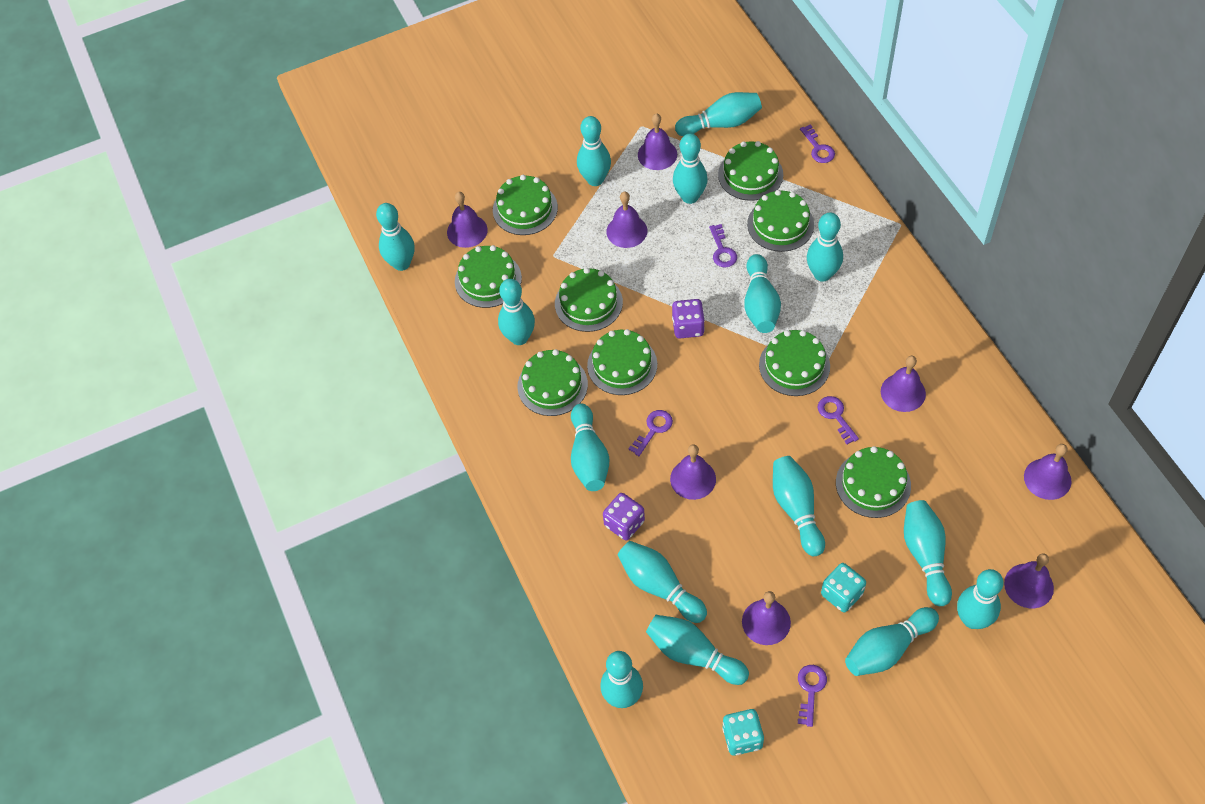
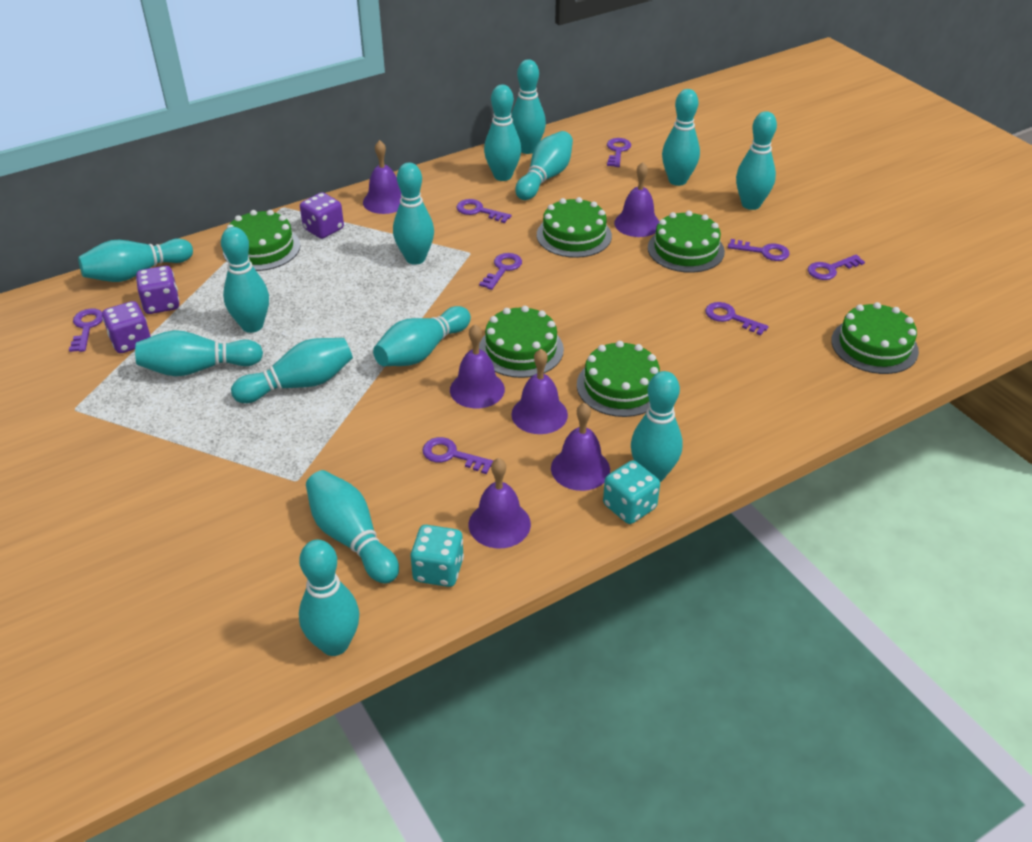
green cake: [455,245,522,308] [493,175,558,235] [517,349,588,416] [555,268,623,332] [587,329,657,395] [718,141,783,201] [747,190,814,252] [759,330,830,396] [836,446,911,518] = 9 -> [223,210,301,271] [479,306,564,378] [537,197,612,258] [577,341,660,417] [648,211,725,273] [831,302,919,374] = 6
purple bell: [447,192,488,248] [606,192,647,248] [638,113,677,170] [670,444,716,500] [742,591,791,645] [881,356,926,412] [1004,553,1054,608] [1024,444,1071,500] = 8 -> [363,140,401,214] [450,324,505,408] [469,458,531,548] [511,349,568,434] [551,403,610,491] [614,162,659,237] = 6
purple dice: [603,493,645,540] [672,299,705,339] = 2 -> [102,301,151,353] [136,266,179,314] [300,192,344,239] = 3
purple key: [628,410,673,456] [709,224,737,267] [798,665,827,727] [800,124,835,163] [818,396,859,444] = 5 -> [69,309,103,352] [422,437,494,474] [456,199,511,223] [479,253,522,290] [607,138,631,167] [705,302,769,336] [728,239,790,261] [808,255,865,280] = 8
turquoise bowling pin: [376,203,415,271] [498,279,535,345] [571,404,609,491] [577,116,611,186] [600,651,643,708] [618,541,707,623] [646,615,749,685] [673,133,708,204] [675,92,762,136] [744,254,781,333] [773,456,825,556] [807,212,843,282] [845,607,939,676] [904,500,952,606] [957,569,1003,629] = 15 -> [78,238,193,282] [135,330,263,376] [221,227,269,333] [231,338,353,403] [299,540,359,656] [306,470,399,584] [373,306,471,366] [393,163,434,265] [484,85,521,181] [511,59,546,154] [515,131,573,200] [631,371,682,482] [662,89,700,186] [736,111,777,210] = 14

